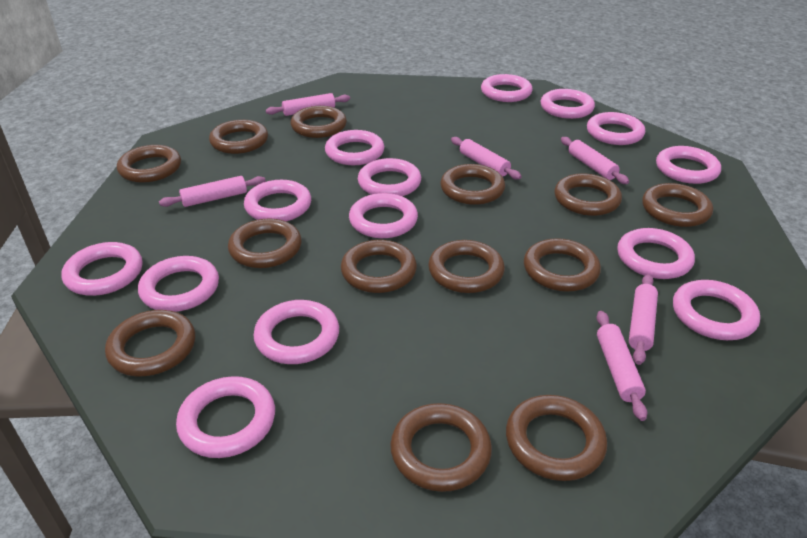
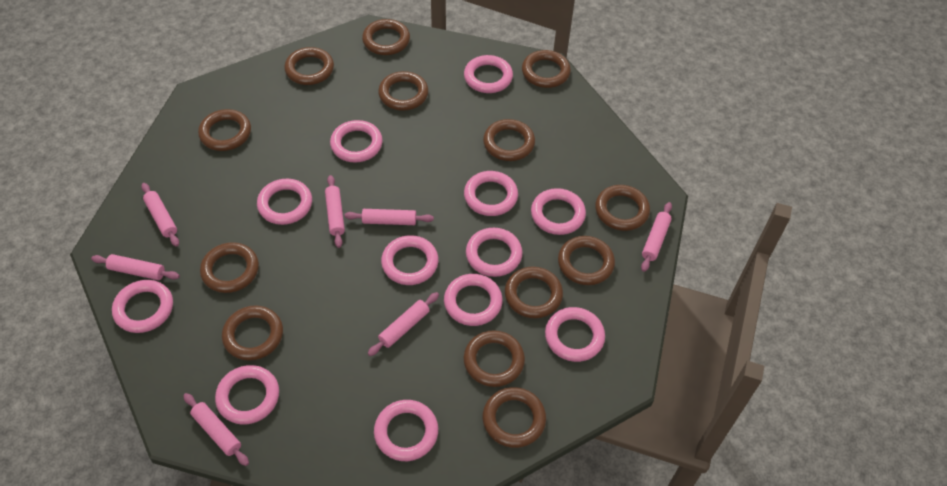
pink ring: [62,242,143,296] [138,256,219,312] [176,376,275,458] [244,180,311,221] [254,300,339,364] [325,130,385,165] [349,193,418,238] [358,158,421,196] [481,74,533,102] [540,89,595,119] [587,112,645,145] [617,228,695,279] [656,146,721,184] [673,280,760,340] = 14 -> [112,280,173,333] [215,365,279,425] [257,179,312,225] [330,120,383,163] [374,400,438,461] [381,235,438,285] [444,274,503,326] [464,55,513,93] [464,171,518,216] [466,228,522,277] [531,188,586,235] [545,307,605,362] = 12
pink rolling pin: [159,176,266,207] [266,93,350,116] [451,137,522,180] [561,137,629,184] [596,311,647,421] [629,274,658,365] = 6 -> [91,254,180,280] [141,183,179,247] [183,393,249,466] [325,175,345,248] [344,209,434,225] [368,292,439,356] [641,202,672,272] = 7

